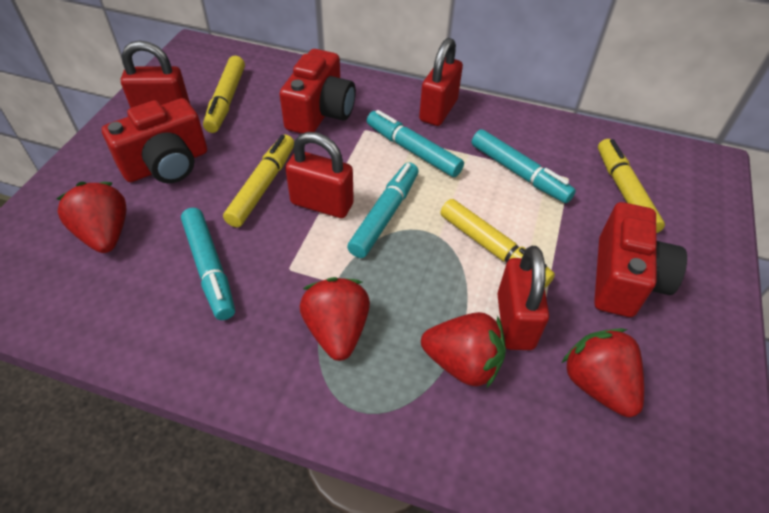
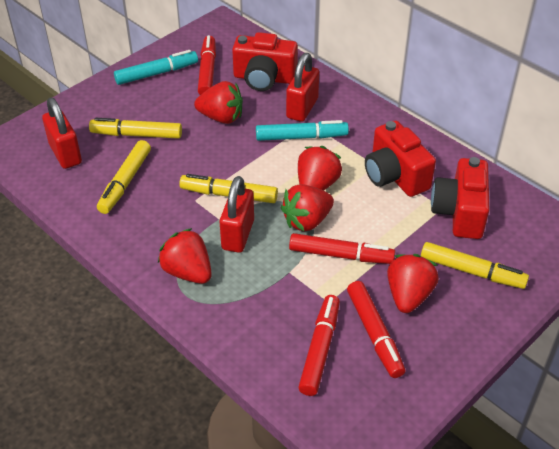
red marker: none = 0 -> [198,35,216,95] [289,233,395,264] [298,295,340,396] [347,281,405,378] = 4
red padlock: [121,40,190,108] [285,132,354,218] [419,38,463,126] [497,246,549,350] = 4 -> [42,98,82,169] [220,176,254,253] [286,53,319,122] = 3
red strawberry: [56,182,126,253] [300,277,370,361] [421,312,506,388] [562,328,644,417] = 4 -> [158,228,212,284] [194,81,243,124] [281,184,334,231] [298,146,342,191] [387,254,439,313] = 5
turquoise marker: [181,208,235,320] [347,162,419,258] [367,110,464,177] [472,129,576,203] = 4 -> [114,50,198,85] [256,120,349,141] = 2

